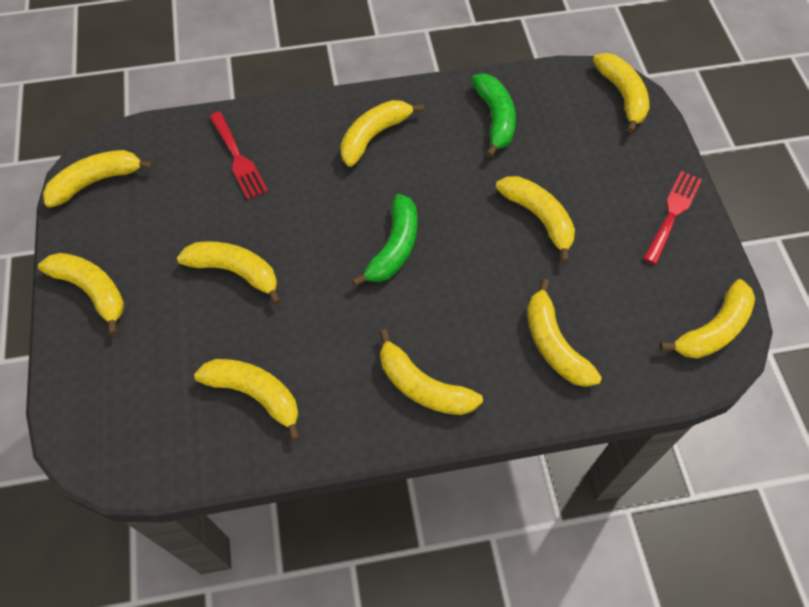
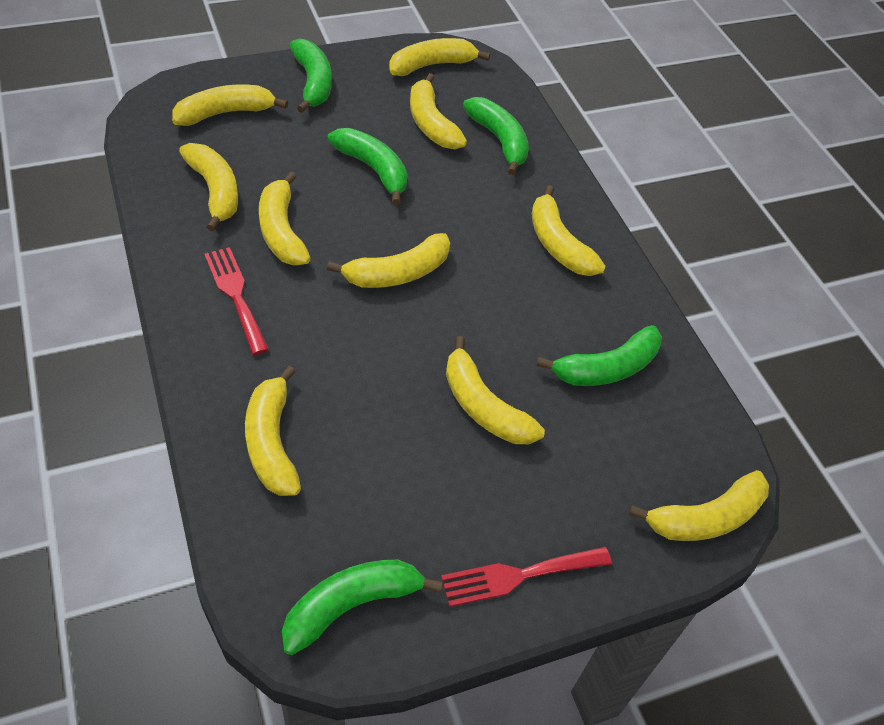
green banana: [352,194,417,286] [472,74,516,158] = 2 -> [282,560,443,655] [290,38,332,113] [328,128,407,205] [463,97,529,175] [536,325,662,386] = 5

